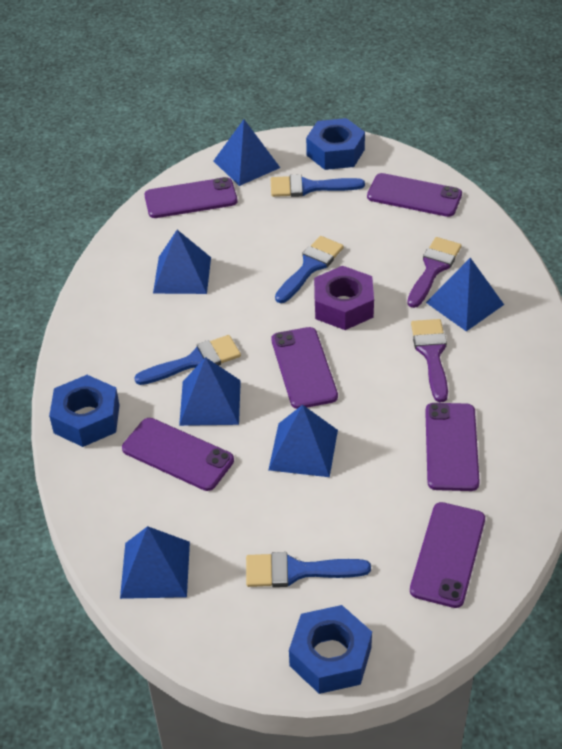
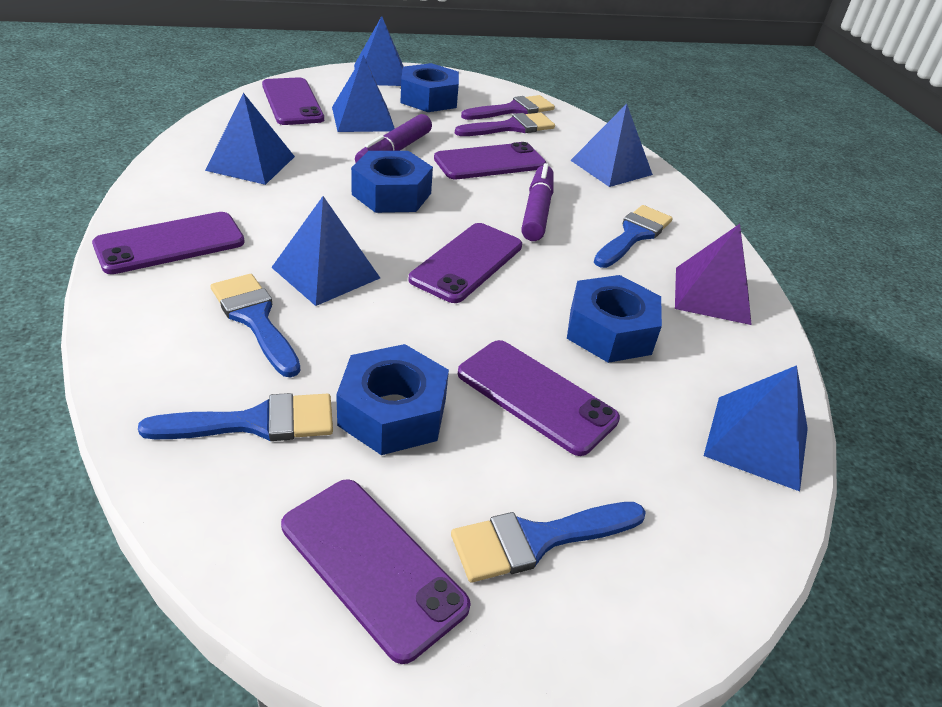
blue nut: [49,375,120,447] [289,605,372,694] [306,118,365,170] = 3 -> [336,344,449,455] [351,151,433,213] [400,63,459,112] [567,275,662,363] = 4
purple marker: none = 0 -> [355,114,432,163] [521,163,554,241] = 2
purple nut: [314,266,374,330] = 1 -> none = 0
purple pyramid: none = 0 -> [675,224,752,325] = 1

